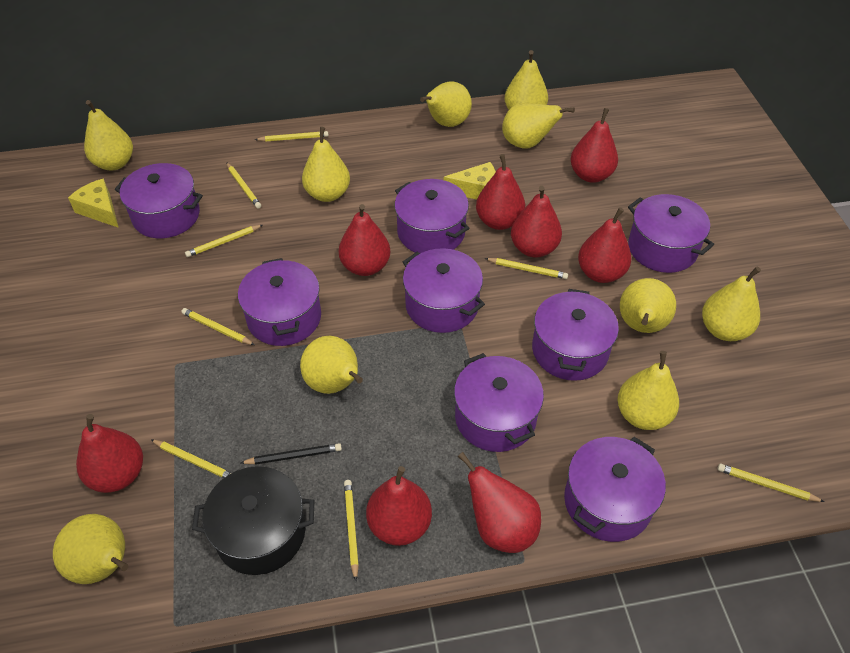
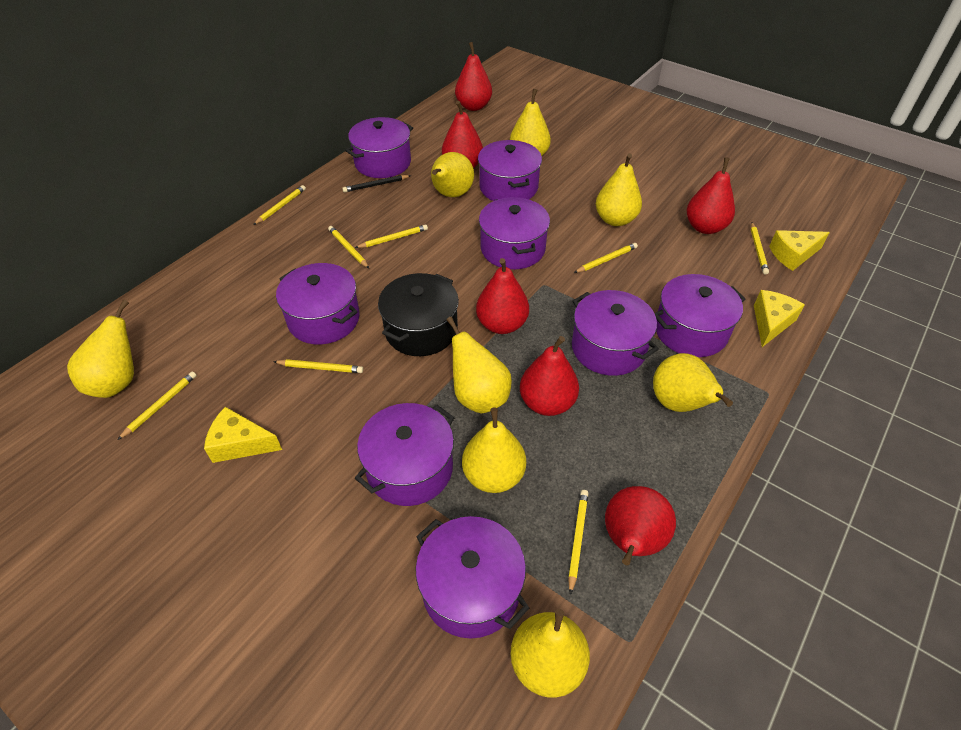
red pear: [76,414,143,493] [339,204,390,276] [366,466,432,546] [458,452,541,553] [476,154,525,230] [511,186,562,258] [570,108,618,183] [578,207,631,283] = 8 -> [442,101,483,168] [455,42,492,111] [476,258,529,334] [520,336,579,416] [605,486,676,565] [687,157,735,234] = 6
yellow cheese: [68,178,119,228] [444,162,496,200] = 2 -> [204,407,282,463] [754,290,805,347] [769,230,830,271] = 3
yellow pear: [53,514,129,584] [84,100,133,170] [300,336,363,394] [302,127,350,202] [420,81,472,127] [502,103,575,148] [505,50,548,110] [618,351,679,430] [620,278,676,333] [702,267,761,341] = 10 -> [67,299,134,398] [431,152,474,197] [447,317,512,413] [462,407,526,493] [510,89,551,156] [510,609,590,698] [596,153,642,226] [653,353,733,412] = 8

